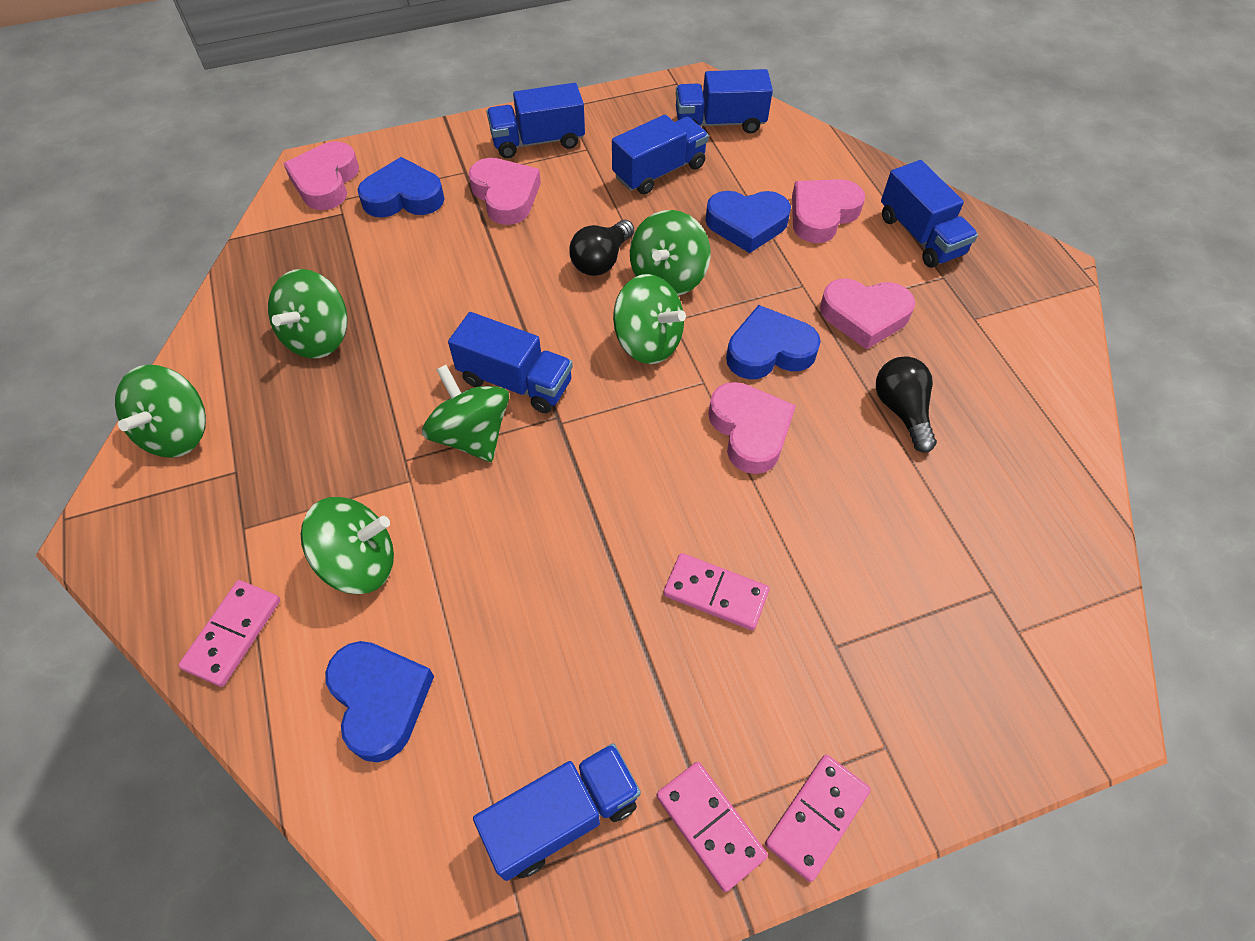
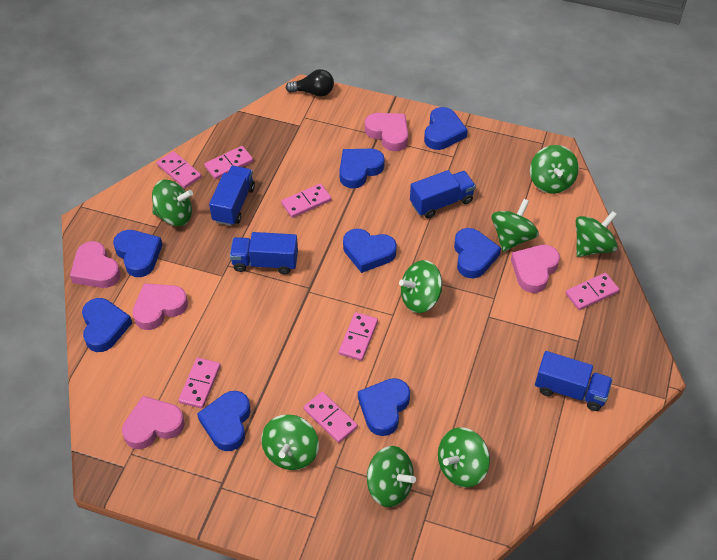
black light bulb: [569,220,634,276] [876,356,937,453] = 2 -> [286,69,334,97] = 1
blue heart: [325,641,434,762] [358,157,444,218] [705,191,791,253] [726,305,821,379] = 4 -> [82,298,132,352] [113,230,163,277] [197,391,250,451] [339,149,385,189] [343,229,397,273] [358,378,410,436] [424,107,468,150] [454,228,501,278] = 8
blue truck: [448,312,573,413] [473,743,641,881] [487,83,585,158] [612,115,709,195] [676,69,773,134] [881,160,978,268] = 6 -> [209,166,255,226] [230,232,298,275] [410,170,476,219] [535,351,613,411] = 4
green spinning top: [115,365,206,458] [268,269,347,359] [301,497,394,594] [422,365,509,462] [613,274,686,364] [630,210,711,296] = 6 -> [152,180,193,226] [261,414,319,470] [367,446,416,507] [399,260,442,313] [438,427,490,488] [492,199,539,252] [530,145,579,194] [576,211,618,257] = 8
pink domino: [178,580,280,687] [656,762,768,892] [663,553,769,631] [765,755,871,882] = 4 -> [157,151,201,188] [178,358,221,409] [204,146,253,180] [281,183,332,218] [303,392,358,443] [339,312,378,361] [566,273,619,310] = 7

